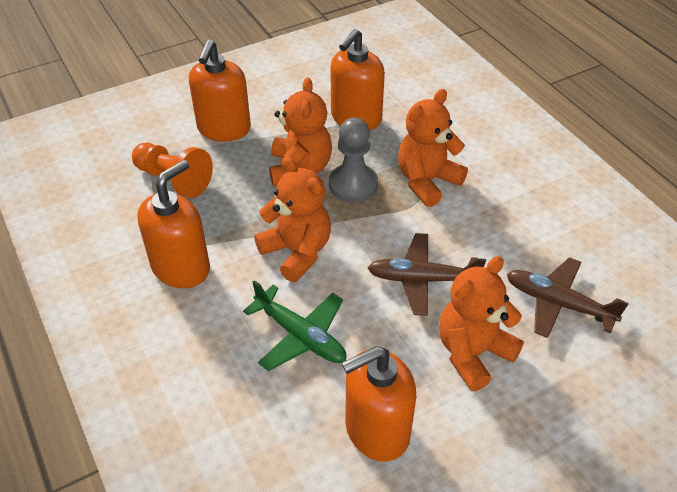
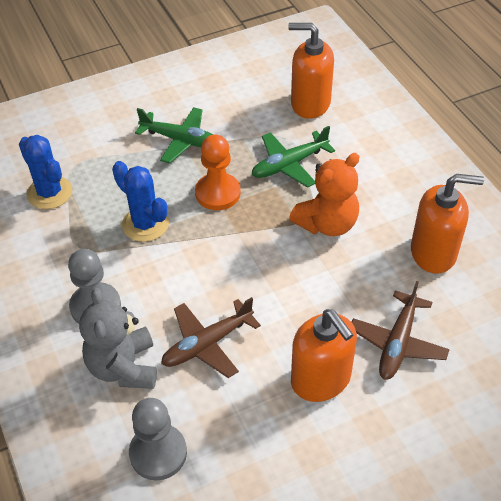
blue cactus: none = 0 -> [19,135,73,209] [112,161,169,242] = 2
green plane: [243,280,346,371] = 1 -> [135,107,213,163] [252,126,335,188] = 2
grey pawn: [329,117,378,202] = 1 -> [68,249,121,324] [129,398,187,480] = 2
grey teddy bear: none = 0 -> [79,288,157,389] = 1
orange soap dispenser: [137,160,210,288] [189,39,251,141] [330,29,385,130] [342,346,416,462] = 4 -> [288,23,334,119] [291,309,357,402] [411,174,484,274] = 3
orange teddy bear: [254,156,331,282] [269,77,332,186] [398,89,468,207] [439,256,524,391] = 4 -> [289,153,359,236] = 1

